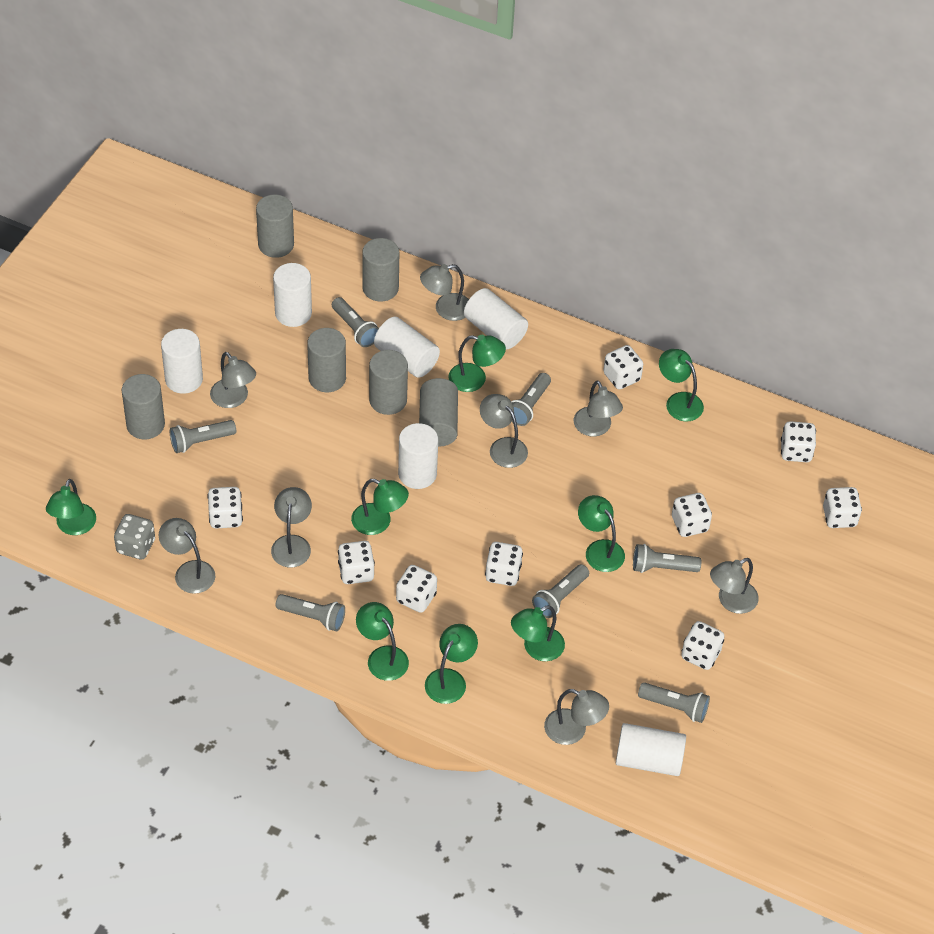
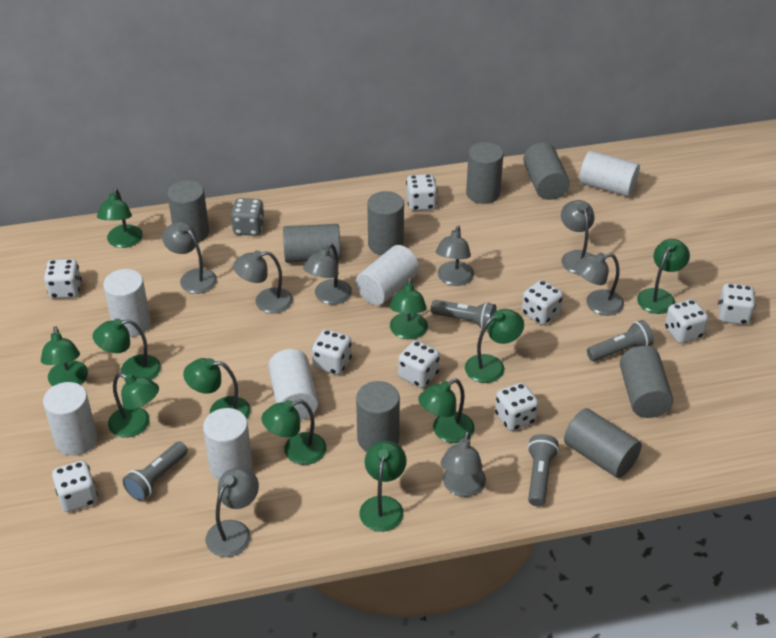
green lamp: [46,479,96,535] [351,479,409,535] [356,602,409,681] [425,624,478,704] [448,335,506,392] [511,605,565,661] [578,495,625,572] [659,349,704,421] = 8 -> [41,326,88,386] [93,319,161,380] [97,188,143,248] [108,373,159,438] [183,358,251,419] [261,400,327,465] [359,441,406,532] [390,277,428,339] [418,379,475,443] [465,309,524,383] [637,239,690,314] = 11
grey cylinder: [122,374,165,440] [256,195,294,258] [307,328,346,392] [362,238,399,302] [369,350,408,415] [419,378,458,447] = 6 -> [167,180,209,243] [283,224,341,263] [356,381,400,452] [367,191,404,255] [466,142,503,204] [523,142,570,200] [564,408,642,478] [620,346,673,418] = 8
grey flashlight: [170,420,236,453] [276,594,345,631] [332,297,379,347] [511,373,551,426] [532,564,589,618] [633,544,701,573] [638,682,710,723] = 7 -> [122,442,188,501] [431,300,497,329] [528,434,559,506] [587,320,654,361] = 4

